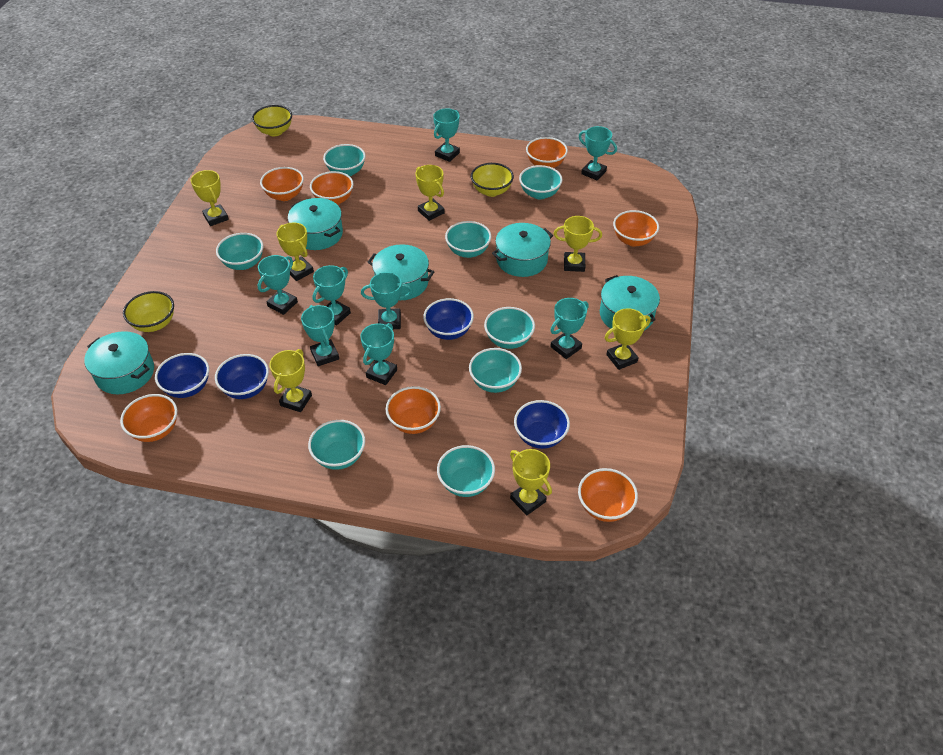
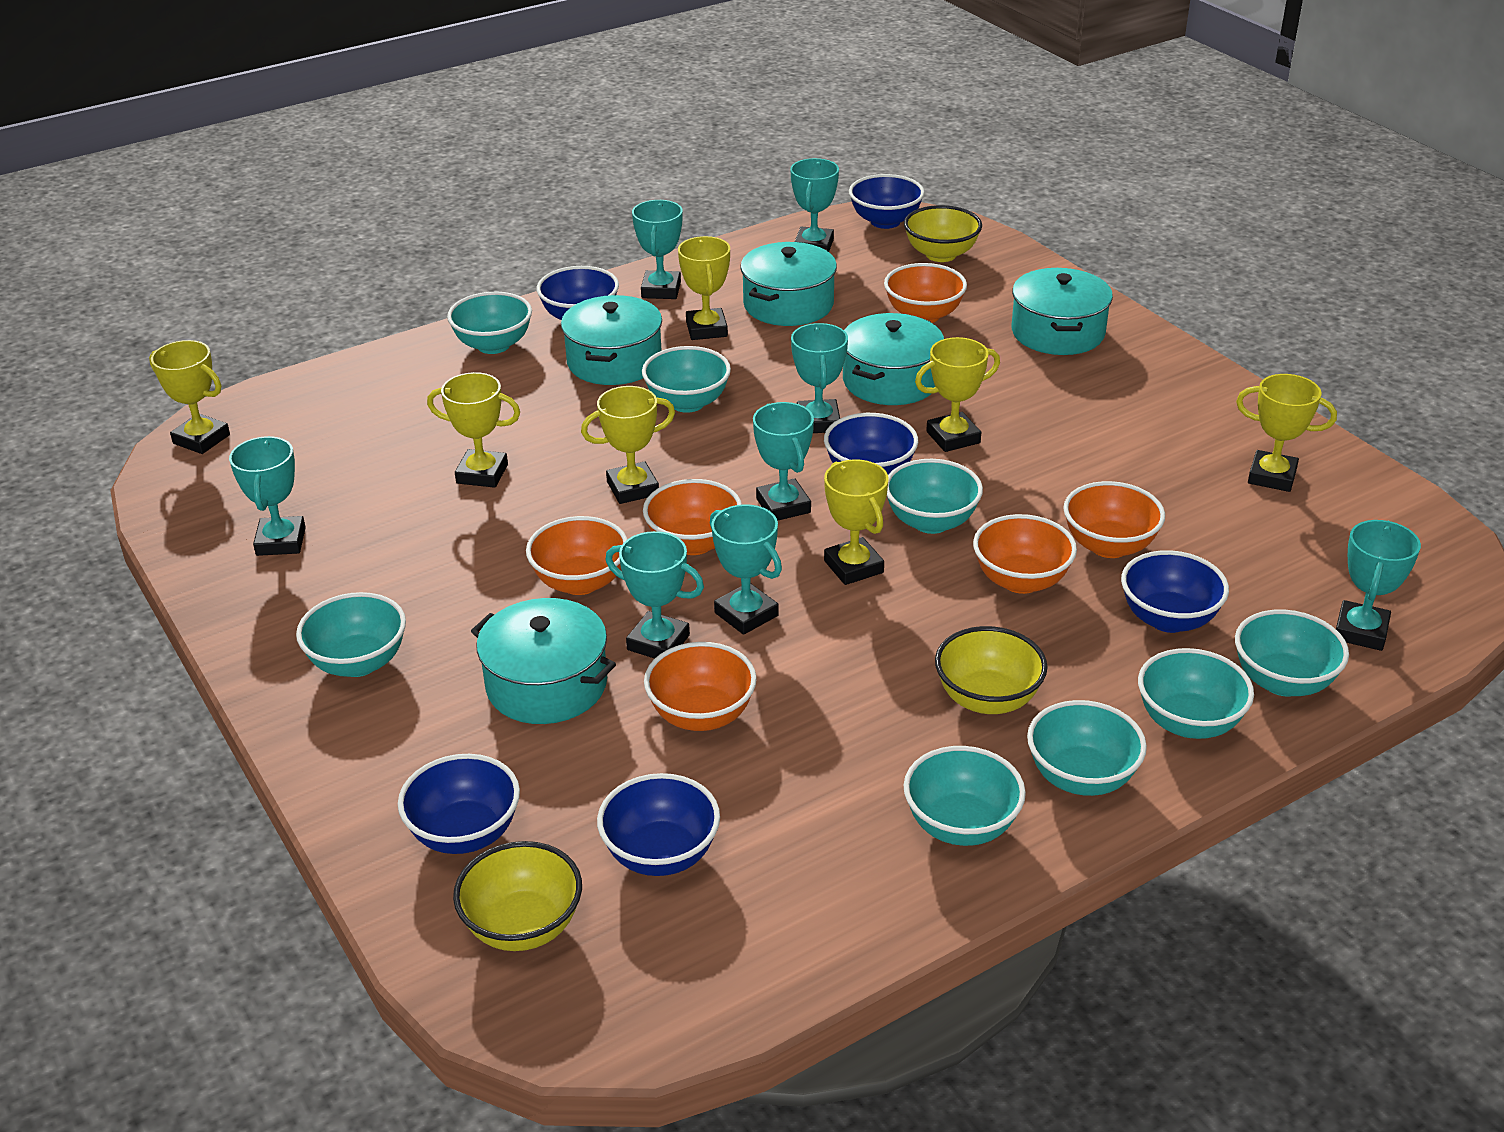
blue bowl: [155,353,209,398] [215,354,269,399] [423,298,474,340] [514,400,570,449] = 4 -> [398,754,520,854] [537,266,619,320] [597,773,720,876] [824,413,918,475] [849,174,925,229] [1121,550,1229,633] = 6
orange bowl: [120,394,177,442] [260,167,304,201] [310,171,354,205] [386,386,441,434] [526,137,568,168] [578,468,638,522] [613,210,659,247] = 7 -> [526,516,627,595] [643,479,742,555] [644,642,757,731] [884,263,967,323] [973,514,1077,594] [1063,481,1165,558] = 6

